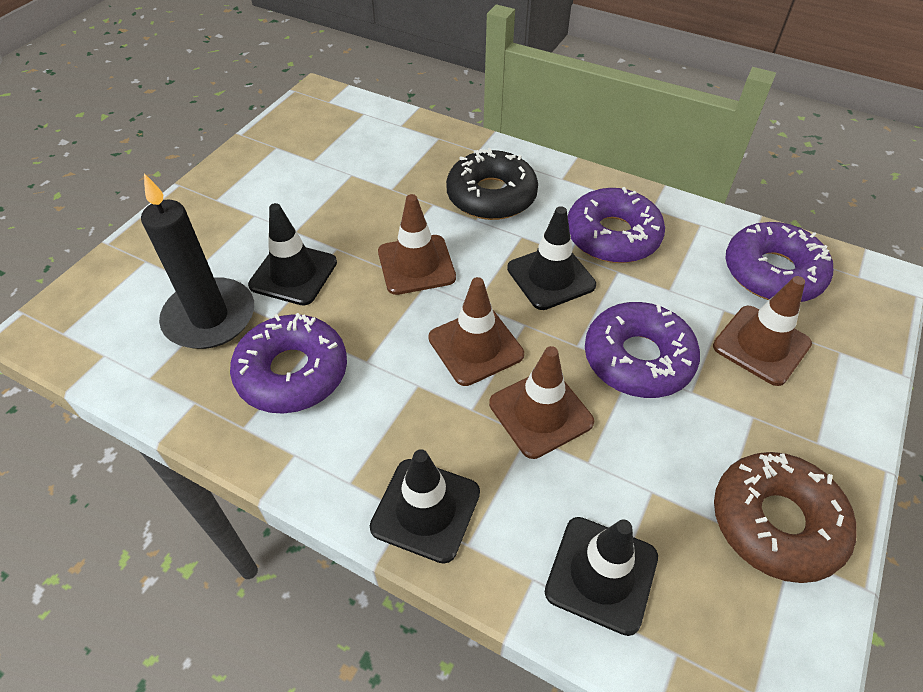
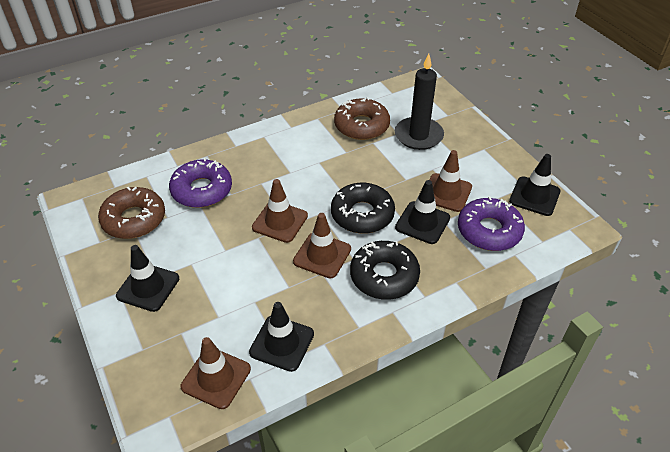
black donut: [446,148,538,220] = 1 -> [331,183,395,234] [350,241,420,300] = 2
brown donut: [714,452,857,583] = 1 -> [98,187,165,239] [334,97,390,140] = 2
purple donut: [230,313,347,414] [568,187,665,263] [585,302,700,398] [725,222,833,302] = 4 -> [169,158,232,208] [458,196,525,251] = 2

